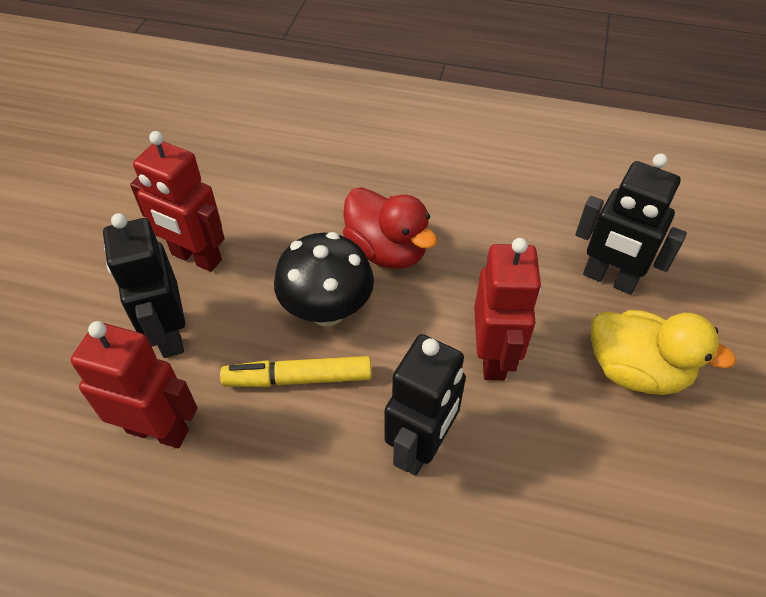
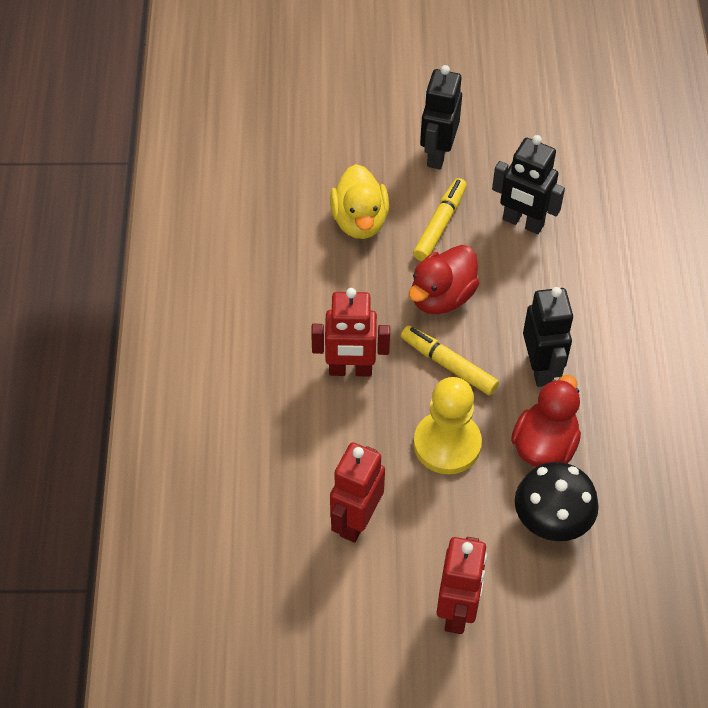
red duck: [343,187,437,269] = 1 -> [409,245,479,314] [511,375,581,467] = 2
yellow marker: [220,356,371,387] = 1 -> [401,325,499,395] [413,178,467,261] = 2
yellow pawn: none = 0 -> [414,377,482,474] = 1

